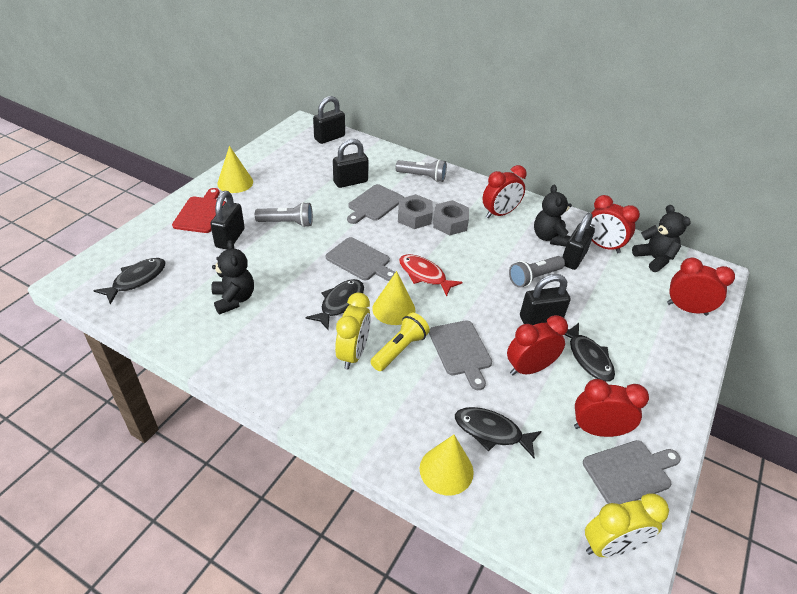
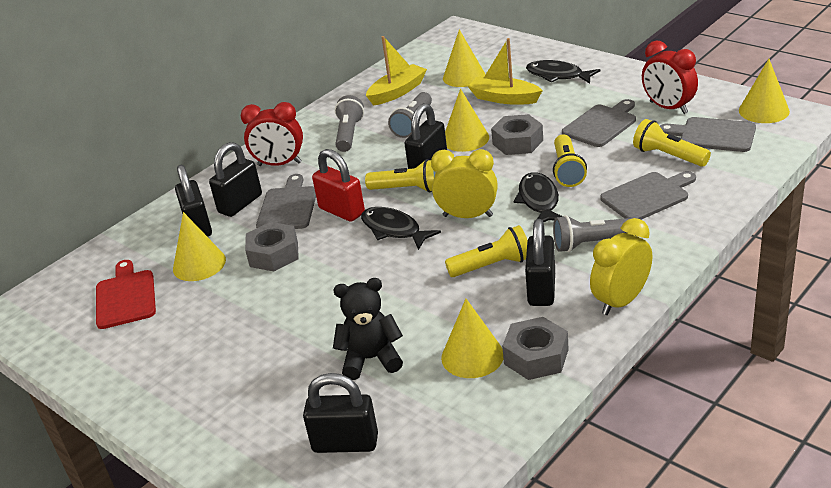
black fish: [93,258,166,304] [306,279,364,330] [455,407,542,458] [565,323,615,382] = 4 -> [361,207,441,250] [513,172,563,222] [526,60,600,84] = 3
black teddy bear: [211,240,254,314] [534,185,572,247] [632,205,691,272] = 3 -> [333,278,403,380] = 1
grey nut: [398,194,433,229] [433,200,469,235] = 2 -> [245,222,299,271] [491,114,543,155] [502,317,569,380] = 3
red clock: [482,165,527,218] [507,315,568,375] [574,379,649,437] [590,195,640,253] [667,258,735,316] = 5 -> [241,102,303,166] [642,40,698,114] = 2
red fish: [399,254,463,297] = 1 -> none = 0
red padlock: none = 0 -> [312,149,365,222] = 1
yellow boat: none = 0 -> [366,36,427,106] [468,38,543,105] = 2
yellow cone: [217,146,253,193] [372,271,415,325] [420,435,474,496] = 3 -> [173,212,226,281] [441,299,503,378] [443,29,485,87] [445,89,489,152] [739,59,790,123] = 5
yellow flashlight: [371,313,430,371] = 1 -> [365,159,436,193] [445,225,528,277] [553,134,587,187] [633,119,711,167] = 4

